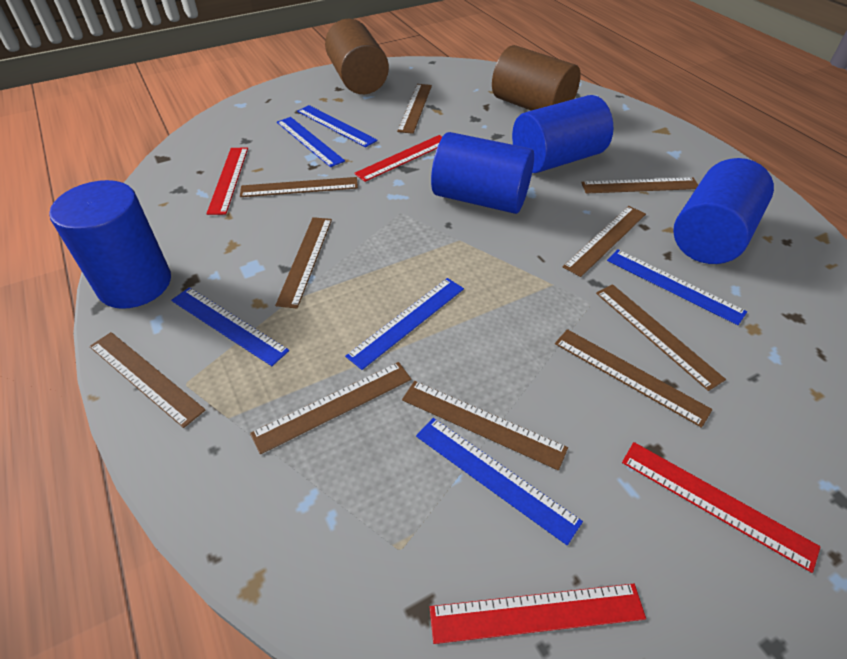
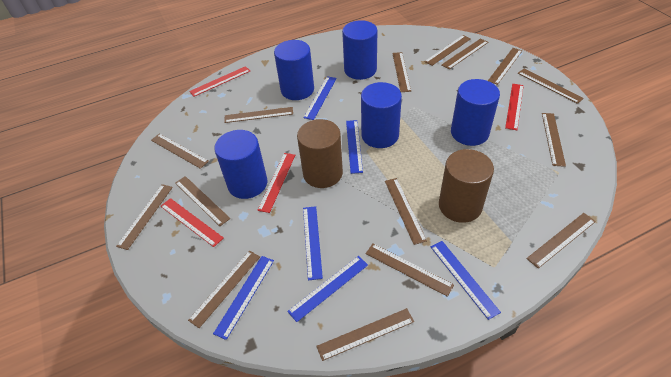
blue cylinder: [49,180,171,309] [431,132,534,214] [512,95,613,173] [673,158,774,264] = 4 -> [214,130,267,199] [274,40,314,100] [342,20,377,80] [361,82,402,148] [451,79,500,146] = 5
brown ruler: [89,332,205,428] [240,177,358,197] [250,362,411,454] [275,217,332,308] [397,84,432,134] [402,381,568,471] [555,329,713,428] [563,206,646,277] [581,177,698,193] [596,284,726,391] = 10 -> [116,184,173,250] [151,133,209,169] [175,176,230,226] [188,250,260,328] [224,107,293,123] [316,308,414,361] [366,244,454,297] [385,178,427,245] [392,52,411,92] [424,35,471,66] [442,38,488,69] [488,48,522,85] [518,69,584,104] [526,213,596,269] [542,113,566,167] = 15

